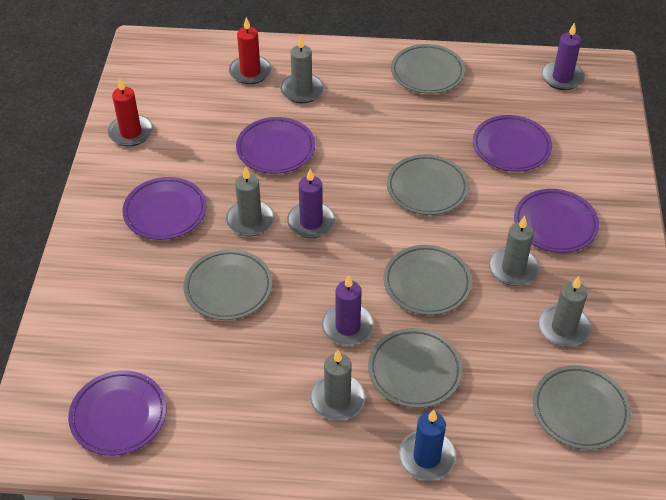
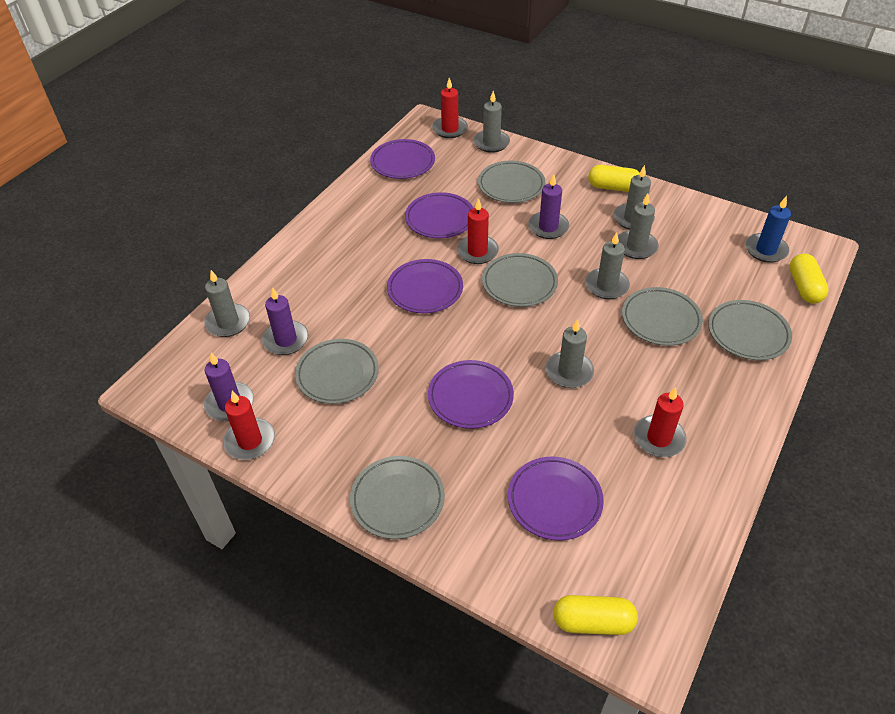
grey candle: [226,166,274,236] [281,36,324,103] [310,350,365,421] [489,216,540,286] [538,276,591,347] = 5 -> [204,270,250,337] [474,91,510,153] [546,319,594,388] [585,232,630,299] [614,165,655,230] [618,193,659,259] = 6
red candle: [108,79,153,146] [229,17,272,84] = 2 -> [223,391,275,460] [432,78,468,138] [457,198,499,264] [634,387,687,457] = 4
yellow capsule: none = 0 -> [553,595,638,635] [588,165,640,192] [789,253,829,304] = 3

